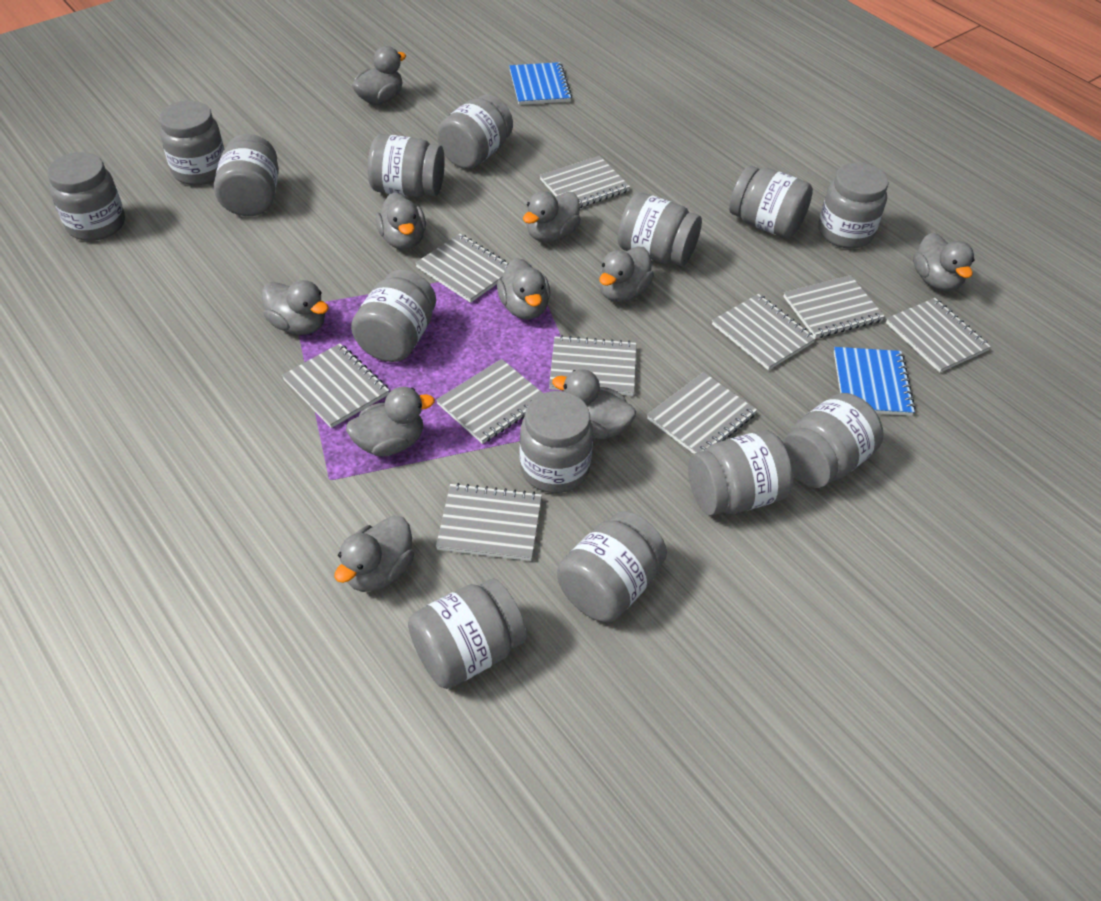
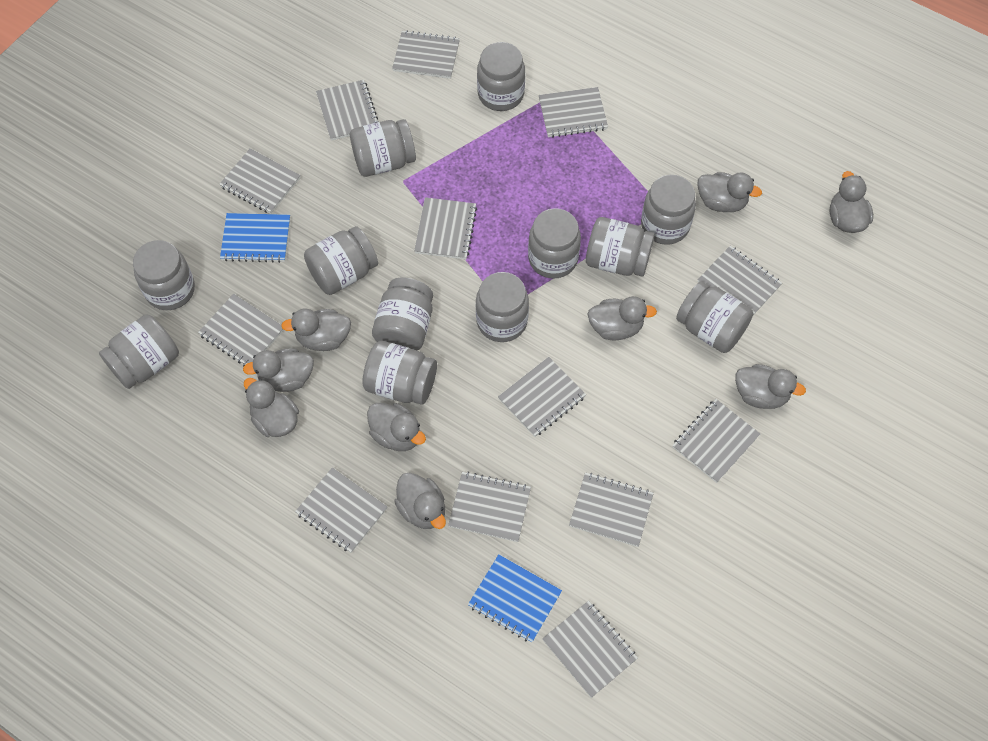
grey duck: [262,280,329,335] [334,516,414,592] [346,387,435,456] [352,46,406,105] [376,192,426,250] [497,258,550,319] [523,191,581,242] [552,369,636,439] [599,247,654,302] [913,232,975,291] = 10 -> [243,348,314,392] [244,378,299,437] [281,309,351,351] [367,403,426,451] [394,473,446,529] [587,296,657,340] [698,172,762,212] [735,364,806,409] [830,171,873,233] = 9
grey jar: [47,152,125,241] [159,101,224,185] [214,134,279,216] [351,270,436,362] [368,134,445,197] [408,578,527,689] [437,94,513,169] [520,391,593,493] [557,511,667,622] [617,192,702,266] [688,430,794,516] [729,166,813,238] [782,393,884,488] [818,162,889,249] = 14 -> [99,315,179,389] [133,240,195,310] [304,226,378,295] [350,119,416,177] [362,341,437,405] [372,277,433,350] [476,272,529,342] [477,42,525,111] [528,208,581,279] [586,217,655,276] [641,175,696,245] [676,281,753,353] = 12
grey notebook: [282,343,390,428] [415,234,509,303] [436,359,543,444] [436,483,542,561] [540,156,630,208] [549,335,636,396] [647,372,757,454] [712,294,816,370] [783,275,885,338] [886,298,991,373] = 10 -> [198,294,284,366] [219,148,301,214] [295,467,387,553] [316,80,379,141] [392,30,460,79] [414,197,477,259] [448,472,531,542] [498,357,586,437] [539,87,608,137] [542,601,638,698] [569,472,654,547] [672,399,760,483] [698,246,782,315] = 13

